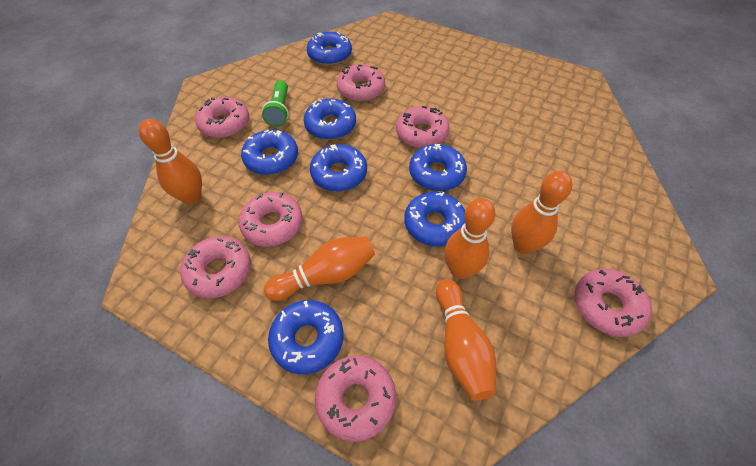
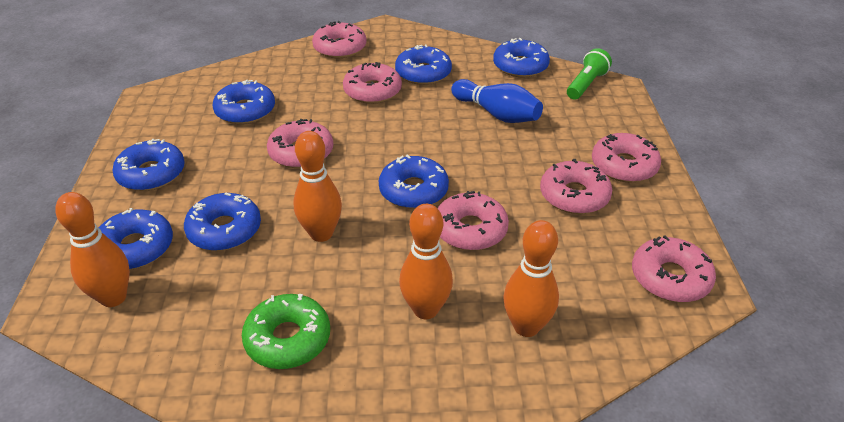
blue bowling pin: none = 0 -> [451,79,543,123] = 1
green donut: none = 0 -> [242,294,330,369] = 1
orange bowling pin: [139,119,202,205] [264,236,375,301] [436,279,496,401] [444,198,496,279] [511,171,572,254] = 5 -> [55,192,130,307] [294,131,342,242] [399,204,453,319] [503,220,559,337] = 4

